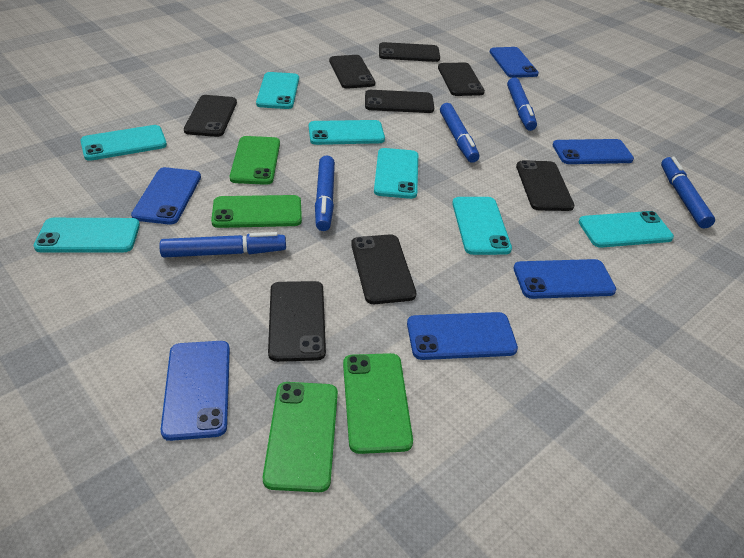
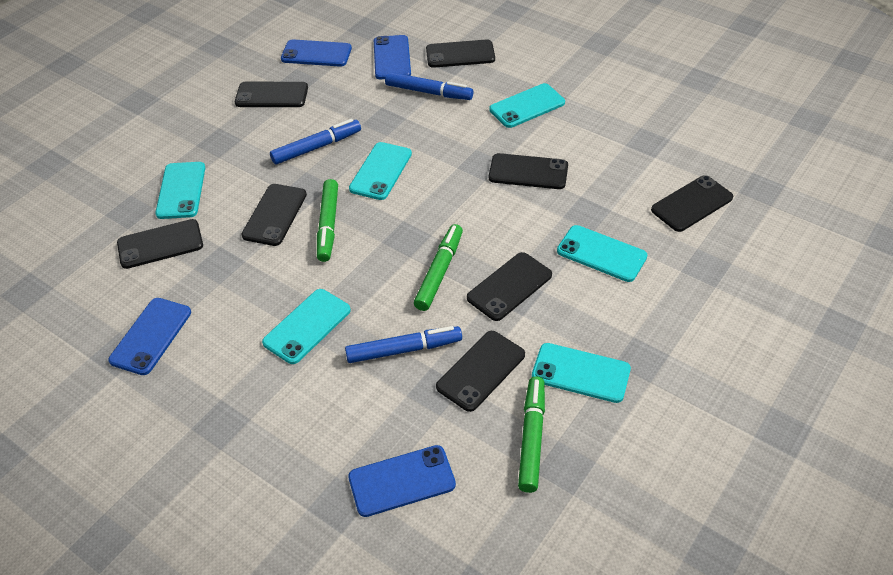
blue marker: [159,232,286,257] [315,156,335,231] [440,103,479,163] [507,77,537,131] [661,157,715,228] = 5 -> [270,119,361,164] [345,326,462,363] [385,72,473,100] = 3
blue phone: [131,167,201,225] [161,341,230,441] [407,312,518,360] [490,47,539,78] [513,259,616,299] [553,139,634,164] = 6 -> [108,298,191,375] [281,39,352,67] [348,445,456,517] [374,35,411,79] = 4
green marker: none = 0 -> [317,179,338,262] [414,224,463,311] [518,376,545,493] = 3
green phone: [211,195,302,228] [230,136,280,185] [263,382,338,492] [343,353,413,454] = 4 -> none = 0
turquoise phone: [34,218,140,252] [80,125,167,161] [256,72,299,109] [309,120,385,145] [374,148,418,199] [452,197,512,255] [579,211,674,248] = 7 -> [155,162,205,219] [262,289,351,364] [349,142,412,200] [489,83,565,128] [532,343,631,403] [557,225,647,282] = 6

